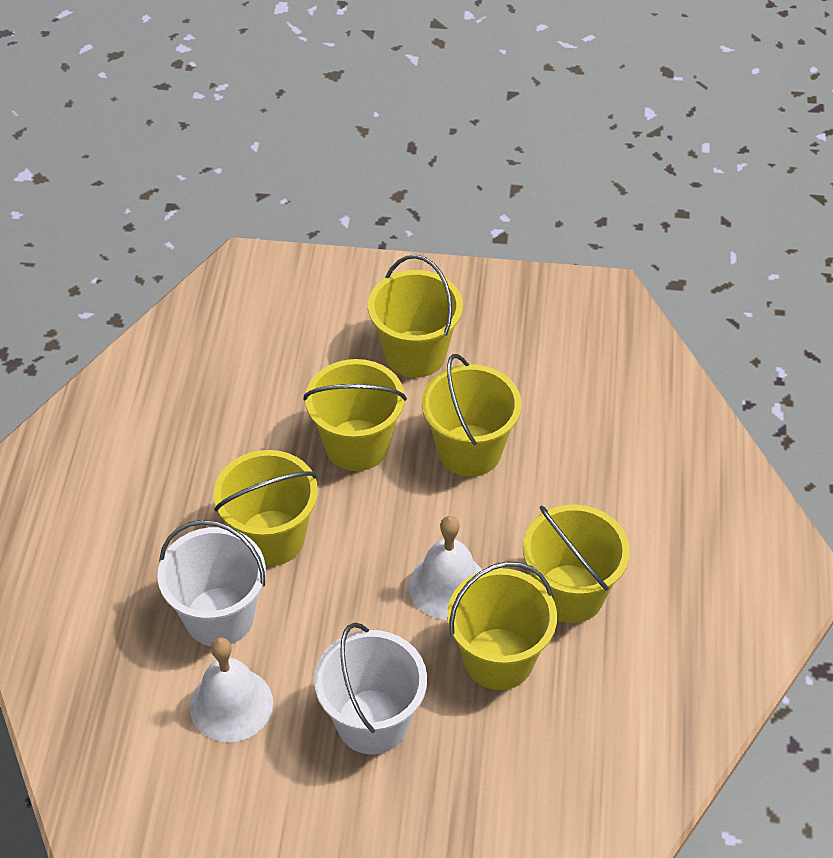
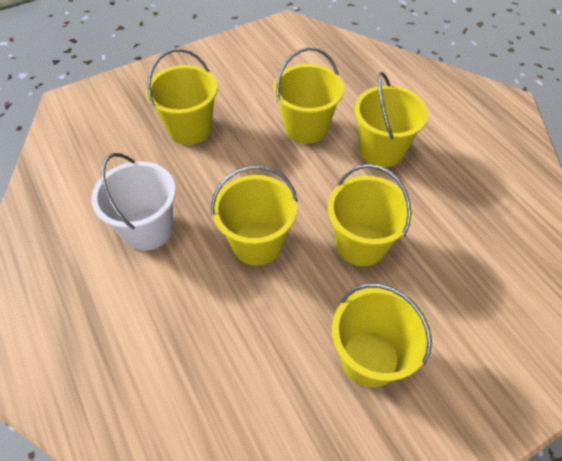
white bell: [190,637,273,742] [409,516,482,620] = 2 -> none = 0
white bucket: [157,520,266,646] [314,622,427,754] = 2 -> [91,153,176,251] = 1

